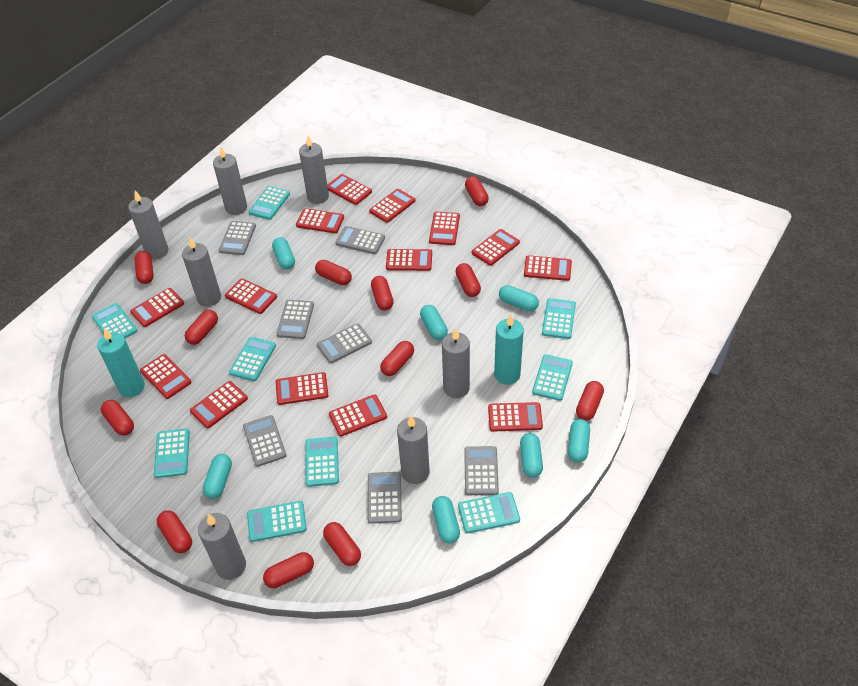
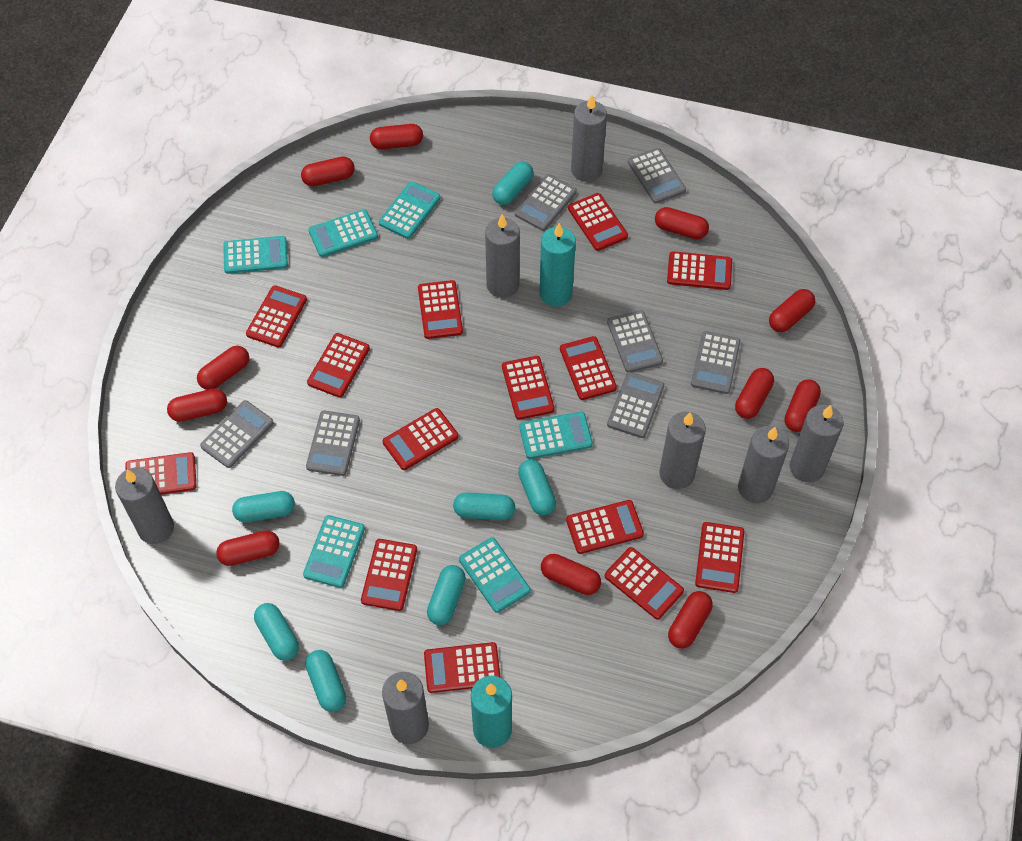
red capsule: [101,400,134,436] [134,251,154,284] [157,510,192,553] [185,310,218,345] [263,552,314,588] [315,260,352,285] [323,522,361,566] [371,276,394,310] [380,341,414,376] [455,263,481,297] [465,176,489,206] [576,381,604,421] = 12 -> [167,389,227,422] [197,346,249,390] [216,530,280,566] [301,156,355,187] [370,124,423,149] [541,554,601,595] [655,207,709,239] [668,591,713,649] [735,368,774,419] [769,289,815,332] [785,379,821,432] = 11
turquoise calculator: [92,303,137,338] [154,428,190,478] [229,337,276,381] [247,501,307,542] [249,186,290,220] [305,437,339,487] [458,492,520,534] [532,354,573,401] [542,298,576,339] = 9 -> [223,236,288,274] [303,515,365,588] [308,209,378,257] [379,181,440,239] [459,537,531,613] [519,411,593,459] = 6

